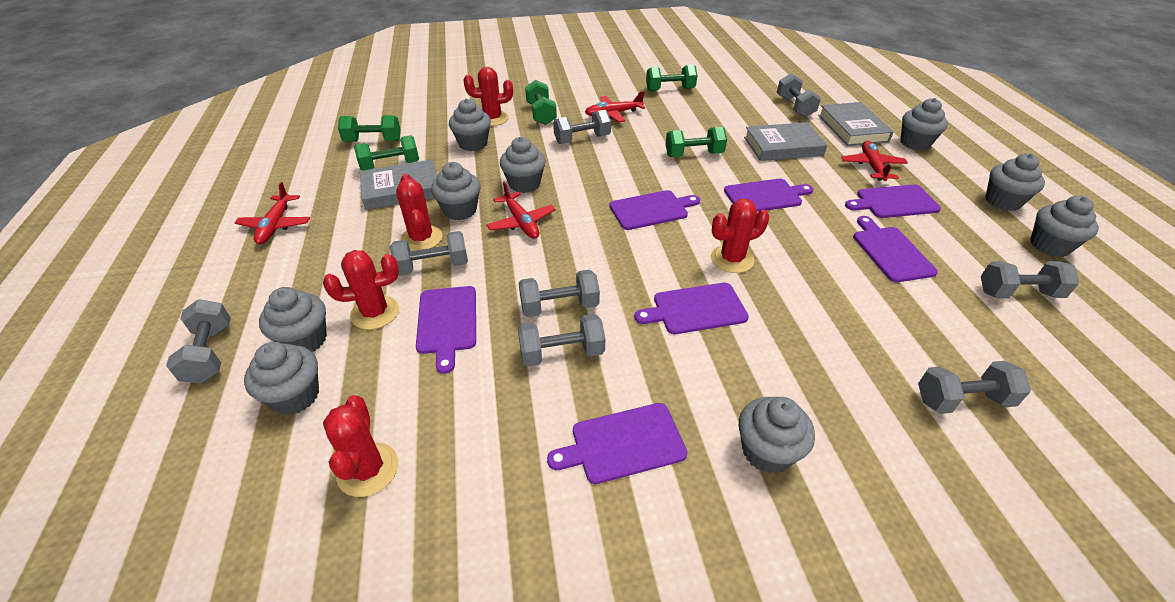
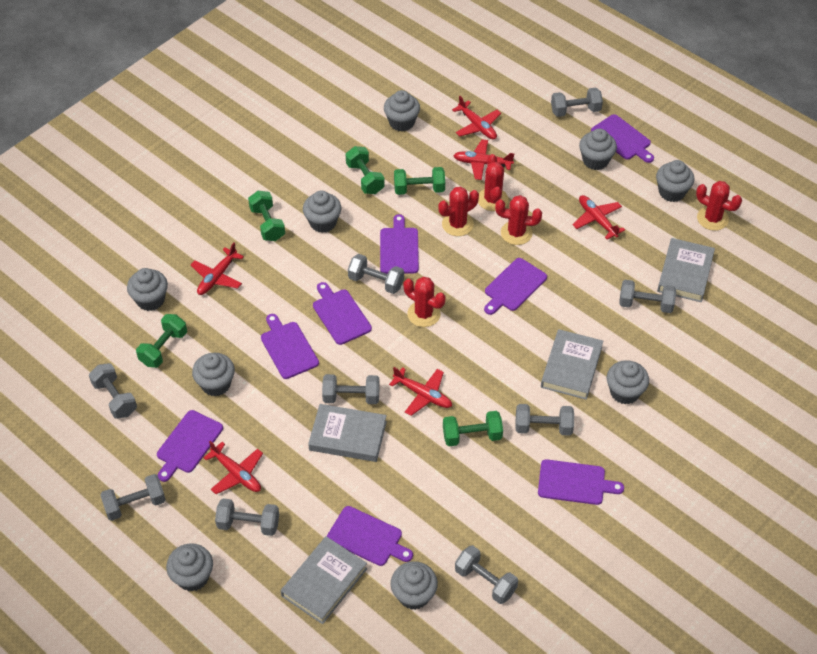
grey book: [360,159,437,210] [744,122,827,161] [818,102,894,146] = 3 -> [281,536,367,624] [308,404,387,462] [541,329,603,400] [657,238,715,302] = 4
grey dumbbell: [166,299,231,383] [390,231,468,276] [518,314,605,367] [519,270,600,317] [553,110,611,144] [777,73,821,118] [918,361,1031,414] [981,261,1079,298] = 8 -> [89,363,137,419] [100,474,166,521] [215,498,279,536] [322,374,380,404] [348,254,404,294] [455,545,518,604] [515,404,574,436] [551,88,603,117] [619,280,676,313] = 9
purple cutting board: [416,286,476,374] [547,403,688,484] [610,190,700,230] [635,283,749,334] [724,179,814,212] [845,184,941,218] [853,216,938,282] = 7 -> [157,410,223,482] [261,314,319,379] [313,282,372,345] [327,506,413,566] [380,214,419,274] [484,258,547,315] [538,459,624,505] [591,114,654,163] = 8
red plane: [235,182,310,245] [486,182,555,239] [585,91,645,122] [841,141,908,181] = 4 -> [191,243,244,295] [203,441,263,494] [389,367,452,416] [452,96,501,140] [453,139,515,180] [573,195,625,239] = 6

